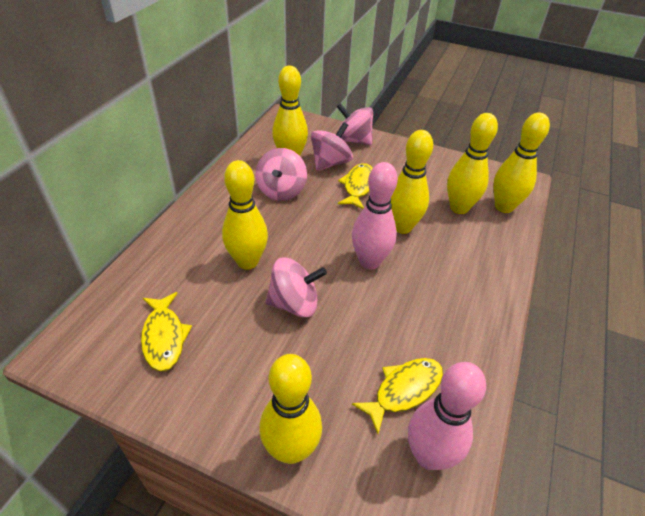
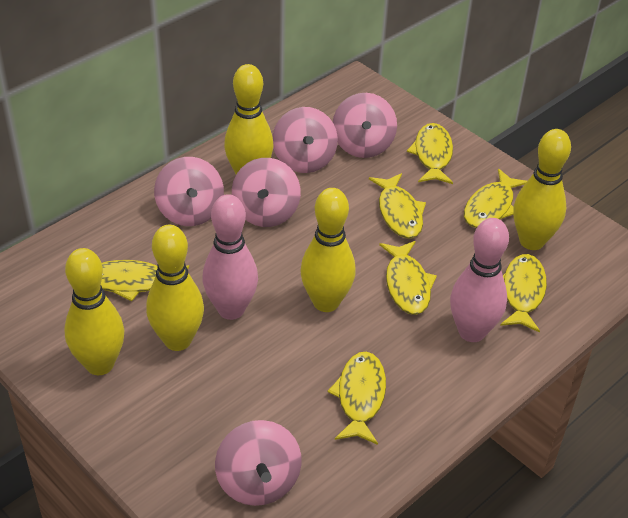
pink spinning top: [256,148,307,201] [265,258,327,317] [311,122,353,171] [336,103,373,145] = 4 -> [154,157,224,226] [215,420,301,506] [232,158,301,227] [273,107,338,173] [333,93,397,158] = 5
yellow bowling pin: [222,160,268,270] [259,354,322,464] [272,66,308,156] [391,130,433,234] [447,113,498,214] [493,112,550,213] = 6 -> [64,248,124,375] [146,225,204,351] [224,64,274,174] [300,188,356,312] [514,129,571,250] = 5
yellow fish: [141,292,192,372] [338,163,373,209] [352,358,443,434] = 3 -> [101,260,189,301] [328,352,386,445] [369,173,426,239] [379,241,437,315] [407,123,453,184] [464,168,527,228] [500,254,547,333] = 7

